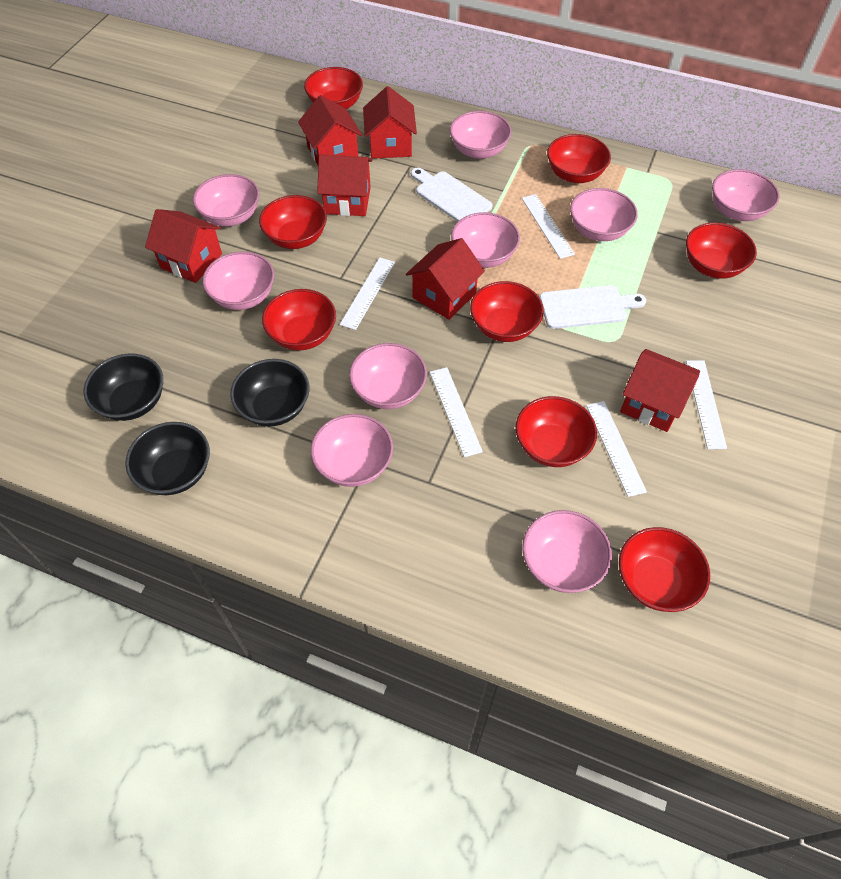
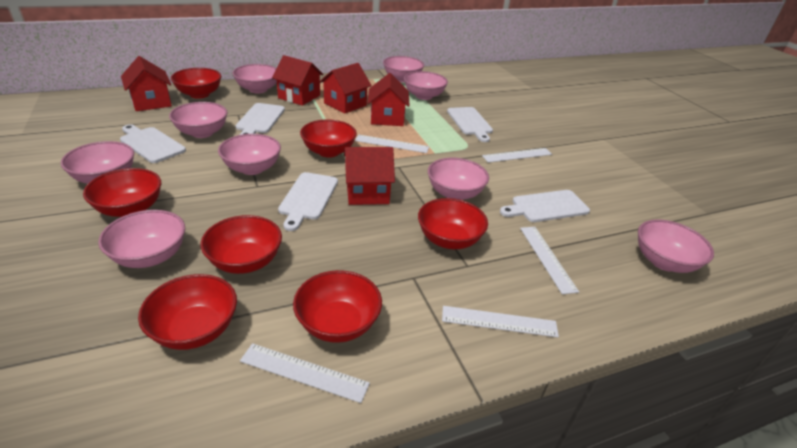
black bowl: [83,354,163,421] [125,422,210,495] [230,359,310,427] = 3 -> none = 0
red bowl: [259,195,327,249] [262,289,336,351] [304,67,363,109] [470,281,544,342] [515,396,597,467] [547,134,611,183] [619,527,710,612] [686,223,757,279] = 8 -> [83,168,161,217] [138,274,237,350] [171,68,221,99] [200,215,282,274] [293,270,382,343] [300,120,357,157] [418,198,488,249] = 7
red house: [145,209,222,283] [298,95,362,165] [317,154,372,216] [363,86,417,159] [406,238,485,320] [620,349,700,432] = 6 -> [121,56,172,111] [272,55,324,106] [319,63,372,114] [344,147,395,205] [368,73,410,126] = 5
white cutting board: [411,168,493,222] [540,285,646,329] = 2 -> [120,124,186,163] [235,103,285,135] [278,172,338,231] [447,107,493,142] [500,190,590,222] = 5

